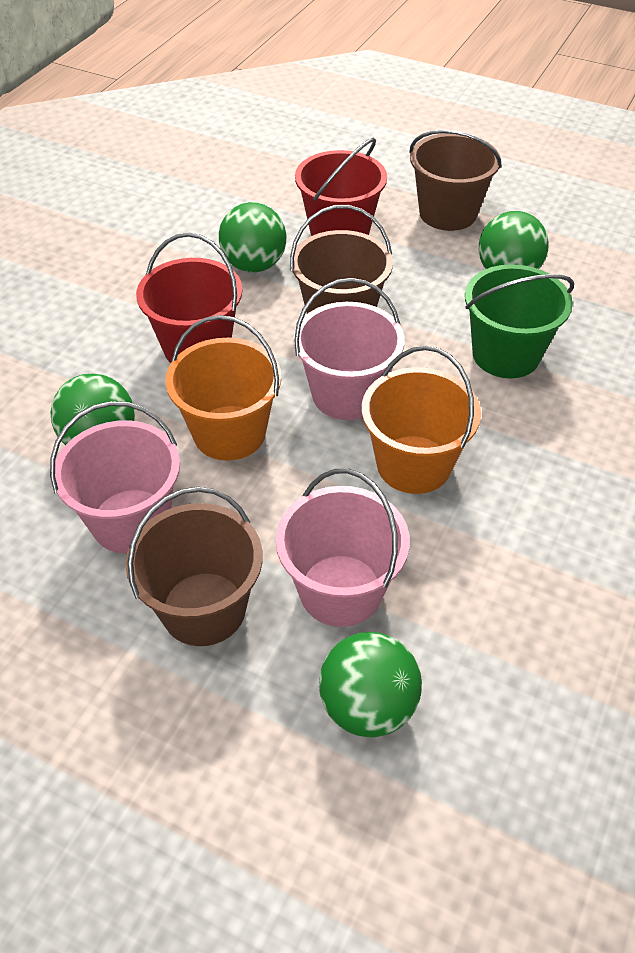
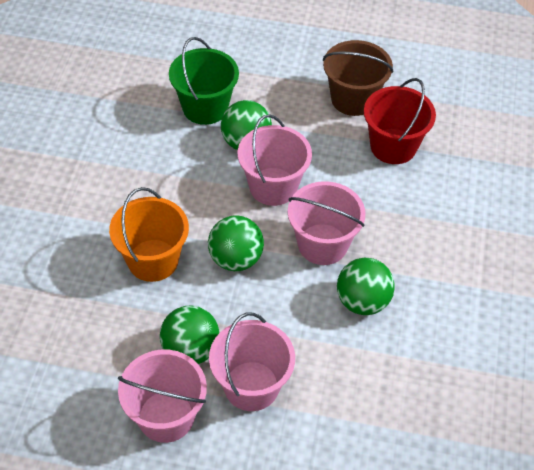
brown bucket: [126,487,263,646] [290,205,393,314] [409,130,502,231] = 3 -> [323,40,393,116] = 1
orange bucket: [165,315,281,461] [362,346,481,494] = 2 -> [109,187,189,282] = 1
pink bucket: [50,401,180,553] [276,469,410,627] [294,278,405,420] = 3 -> [118,350,207,443] [209,313,295,411] [238,114,312,206] [288,181,365,265] = 4
red bucket: [136,233,242,363] [295,138,387,236] = 2 -> [364,78,436,164] = 1

